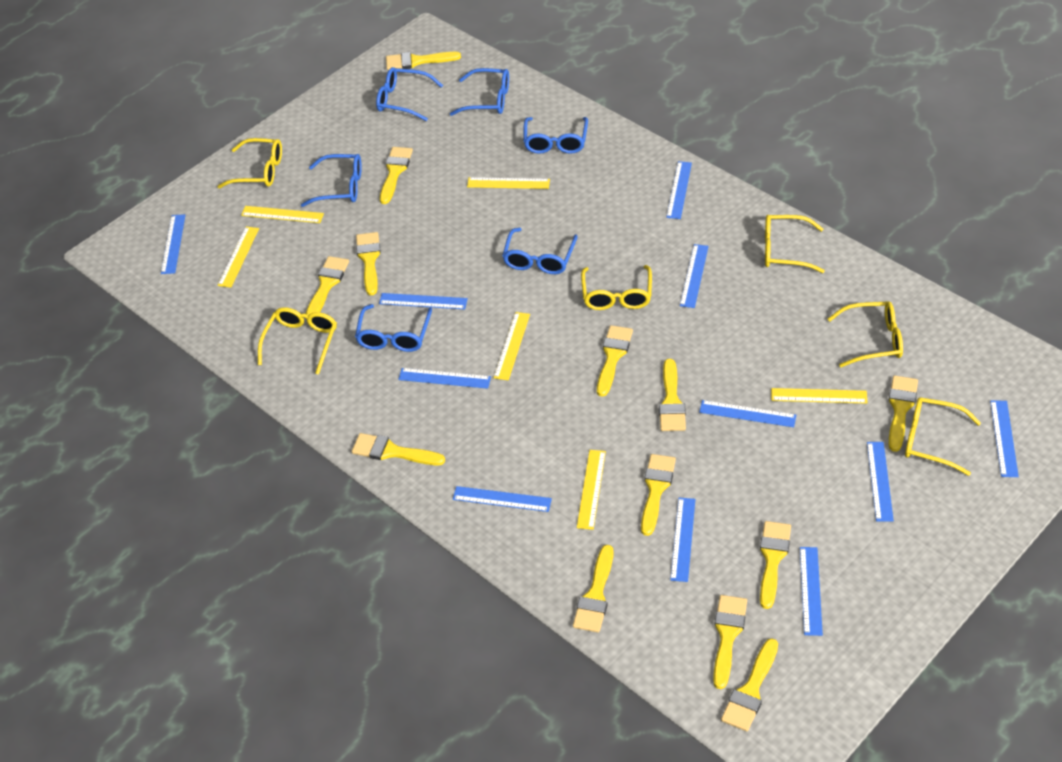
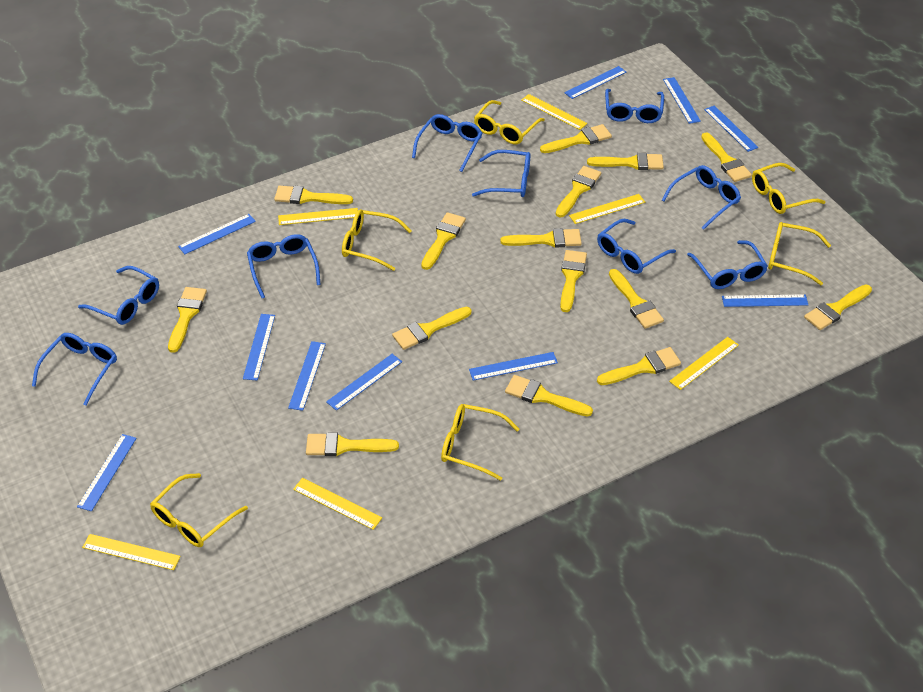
blue glasses: [301,154,362,207] [355,304,432,352] [376,67,443,121] [450,68,509,116] [502,228,578,274] [523,117,588,154] = 6 -> [32,333,117,405] [78,266,159,325] [247,234,321,299] [412,114,482,172] [472,150,530,197] [597,219,676,274] [605,89,664,123] [662,165,741,230] [687,240,768,289] = 9
blue ruler: [161,214,185,274] [379,293,468,309] [398,368,491,389] [453,486,552,512] [666,161,692,219] [670,498,695,582] [680,244,709,308] [699,400,796,427] [800,547,823,636] [867,442,894,521] [990,400,1019,477] = 11 -> [77,434,137,511] [178,214,256,254] [243,314,275,380] [288,341,326,411] [326,354,402,411] [469,352,558,381] [564,66,626,99] [663,77,701,124] [704,106,758,152] [722,294,808,307] = 10
yellow brush: [306,256,349,319] [352,433,445,465] [356,232,381,296] [380,147,413,204] [386,52,461,70] [573,545,614,632] [597,325,633,397] [641,454,676,536] [659,359,686,431] [713,595,747,689] [721,639,778,731] [760,521,791,609] [888,375,918,452] = 13 -> [168,287,207,353] [274,186,353,204] [306,433,399,456] [392,307,472,350] [421,212,466,270] [500,228,582,247] [505,375,593,416] [540,124,612,153] [556,166,601,218] [560,250,587,312] [587,153,664,170] [597,347,681,385] [609,269,664,329] [701,132,752,182] [804,285,872,330] = 15

